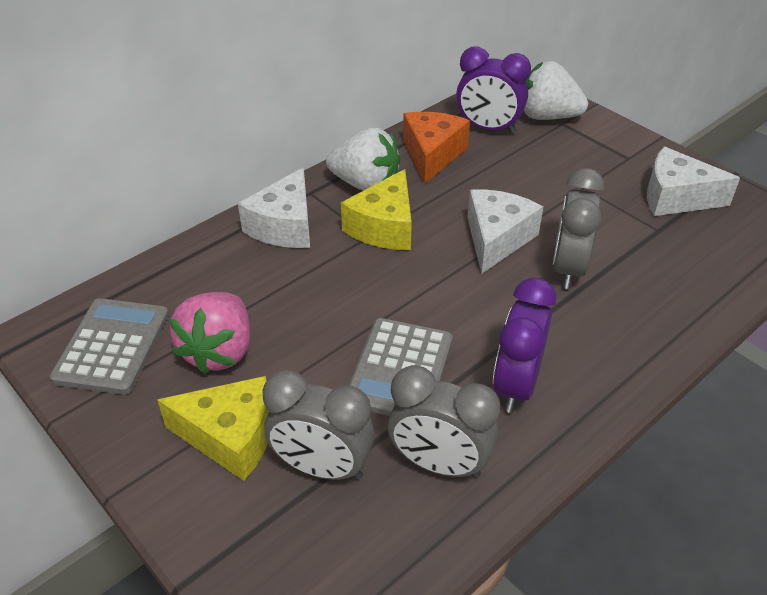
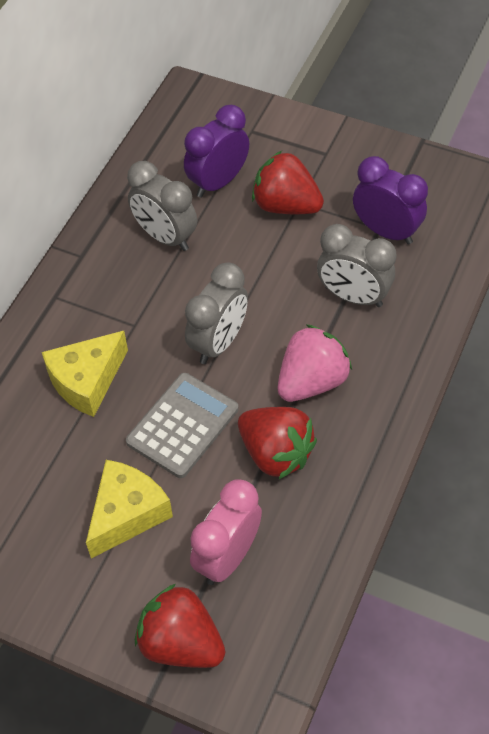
grey calculator: [50,298,169,395] [349,318,453,416] = 2 -> [126,373,239,478] = 1
orange cheese: [403,112,470,184] = 1 -> none = 0
pink clock: none = 0 -> [190,479,262,585] = 1
red strawberry: none = 0 -> [135,584,225,668] [238,407,317,479] [252,151,324,214] = 3
white cheese: [238,167,310,248] [467,189,543,274] [647,147,740,216] = 3 -> none = 0
white strawberry: [326,127,400,191] [523,61,588,120] = 2 -> none = 0

